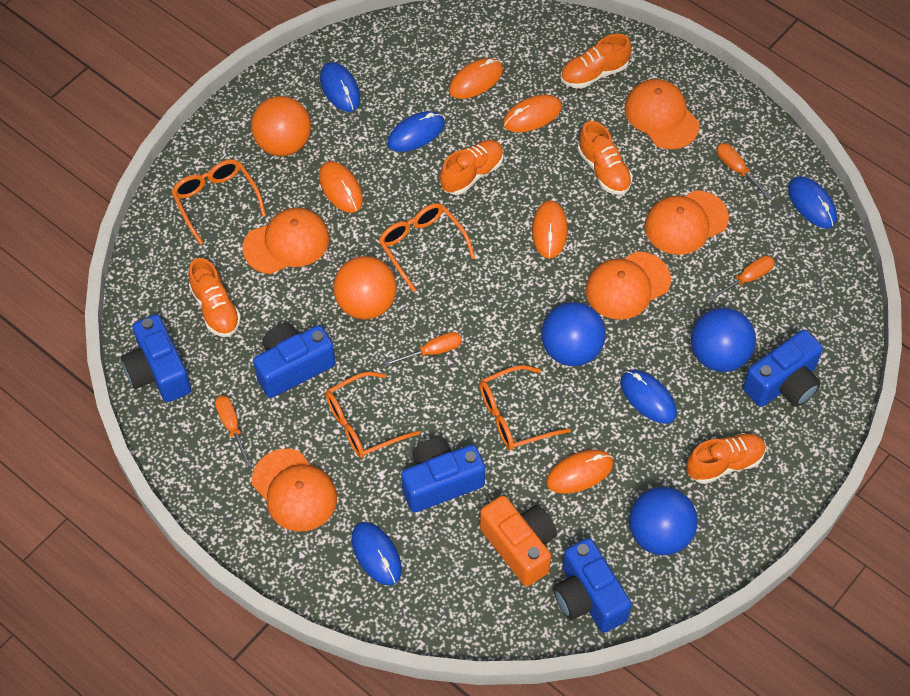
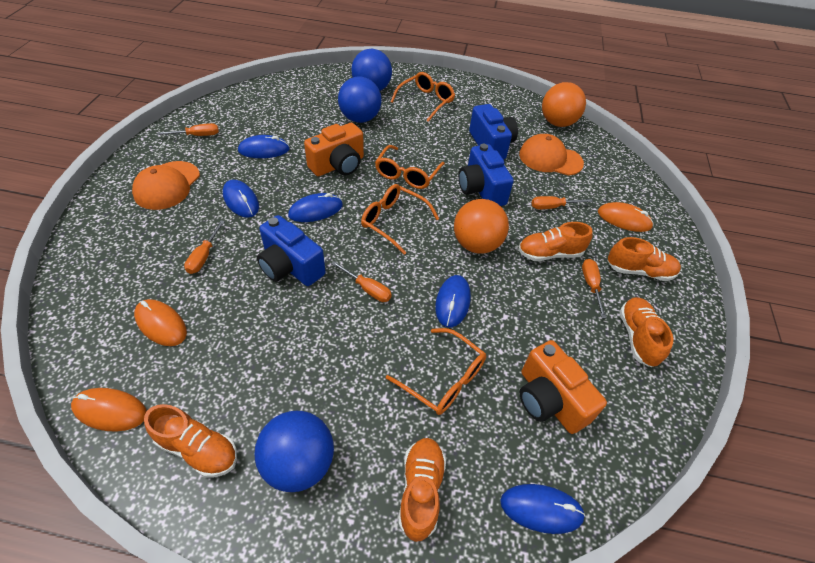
blue camera: [121,314,191,402] [253,323,335,398] [401,438,485,513] [553,538,632,633] [743,329,823,407] = 5 -> [257,215,326,286] [459,144,514,206] [469,104,518,160] = 3
orange camera: [480,495,557,587] = 1 -> [304,123,364,176] [519,340,607,434] = 2
orange cap: [243,208,329,274] [252,449,337,532] [586,251,671,320] [624,79,699,149] [645,190,729,255] = 5 -> [132,161,200,210] [519,134,584,176] = 2
orange mouse: [319,161,363,213] [449,58,503,99] [503,95,562,132] [532,200,568,258] [546,450,613,494] = 5 -> [71,388,147,432] [134,299,187,346] [598,202,654,232] = 3
orange screwdriver: [215,395,251,467] [384,332,462,367] [709,256,775,300] [717,143,771,199] = 4 -> [157,123,219,136] [184,220,225,274] [331,261,392,302] [532,196,593,209] [582,259,607,318] = 5

